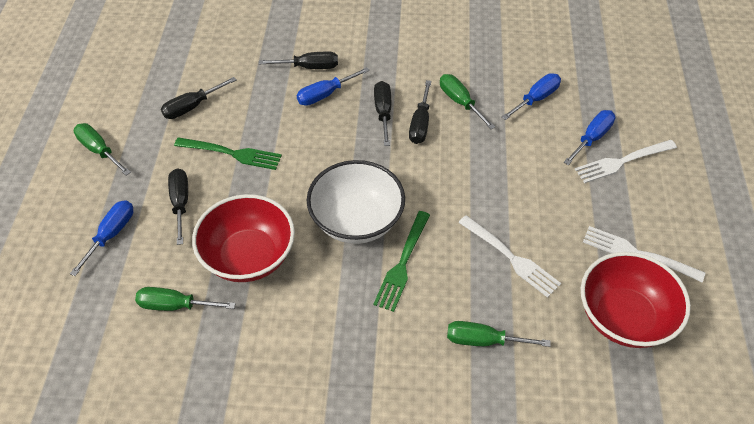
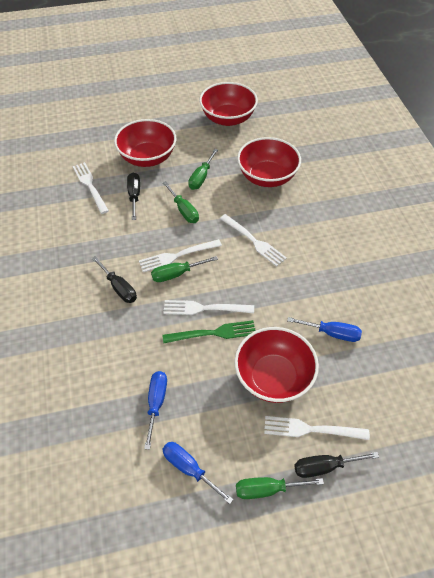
black screwdriver: [161,77,237,119] [168,168,188,245] [259,52,338,69] [374,81,391,146] [409,80,431,144] = 5 -> [92,256,137,303] [127,173,140,220] [294,452,379,478] = 3
blue screwdriver: [70,200,133,276] [297,67,370,106] [502,73,561,120] [564,110,615,165] = 4 -> [144,371,167,450] [162,442,234,504] [287,317,362,342] = 3
green fork: [174,137,282,170] [373,211,430,312] = 2 -> [162,320,255,344] = 1
red bowl: [192,194,295,282] [581,252,691,348] = 2 -> [114,119,176,167] [199,82,258,126] [234,327,319,403] [237,137,301,187] = 4
white bowl: [307,160,405,244] = 1 -> none = 0
white fork: [458,215,561,298] [575,140,677,183] [583,226,705,282] = 3 -> [72,162,109,214] [139,239,222,272] [163,300,254,315] [220,214,287,267] [264,416,370,440] = 5

